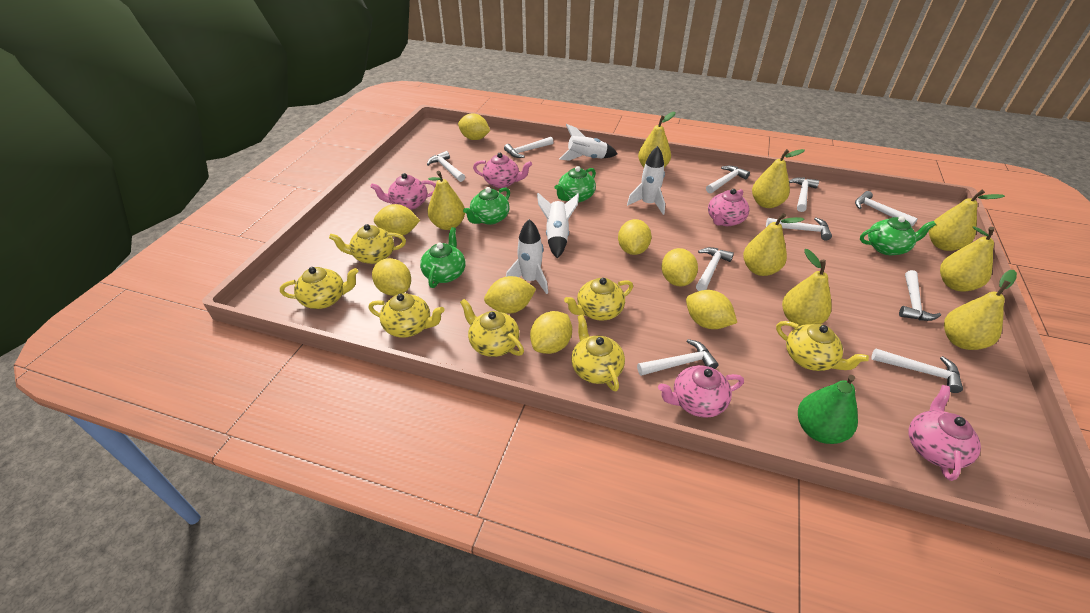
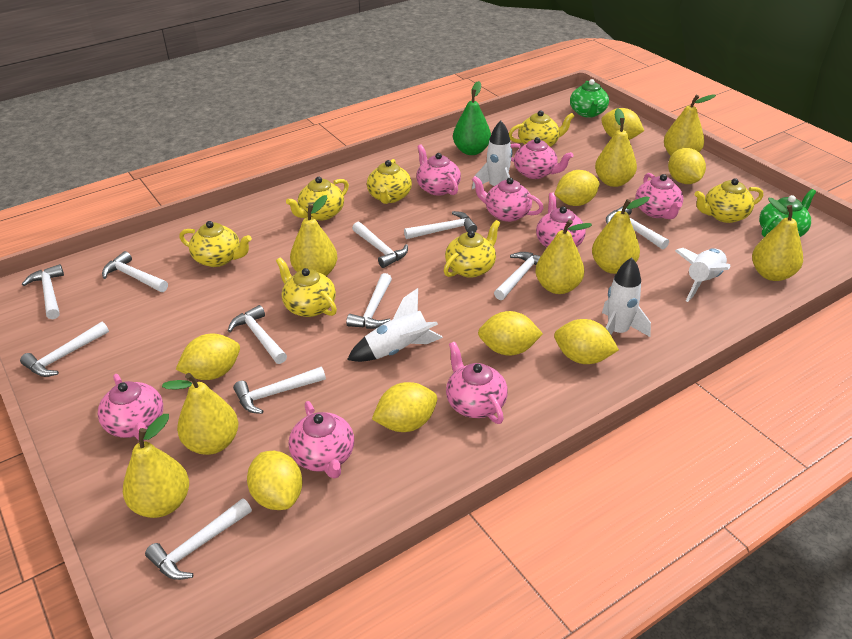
green teapot: [420,227,465,288] [463,187,510,225] [555,166,596,202] [860,216,936,255] = 4 -> [570,79,609,118] [759,189,816,237] = 2
pink teapot: [370,173,436,210] [473,153,532,188] [658,365,744,418] [708,189,749,226] [908,385,981,481] = 5 -> [97,374,163,441] [289,401,354,479] [416,144,461,196] [446,342,508,424] [472,176,543,222] [511,137,573,179] [536,193,586,247] [635,173,684,219] = 8
white hammer: [427,151,465,182] [504,137,553,158] [637,339,718,376] [696,247,734,291] [706,166,750,193] [766,217,832,241] [789,177,819,212] [855,191,918,227] [872,348,963,393] [899,270,941,321] = 10 -> [20,322,109,377] [22,264,64,319] [102,251,168,292] [145,498,252,580] [228,305,287,364] [233,367,326,414] [346,273,392,329] [352,222,408,268] [404,211,477,239] [494,252,541,300] [606,206,669,249] = 11

